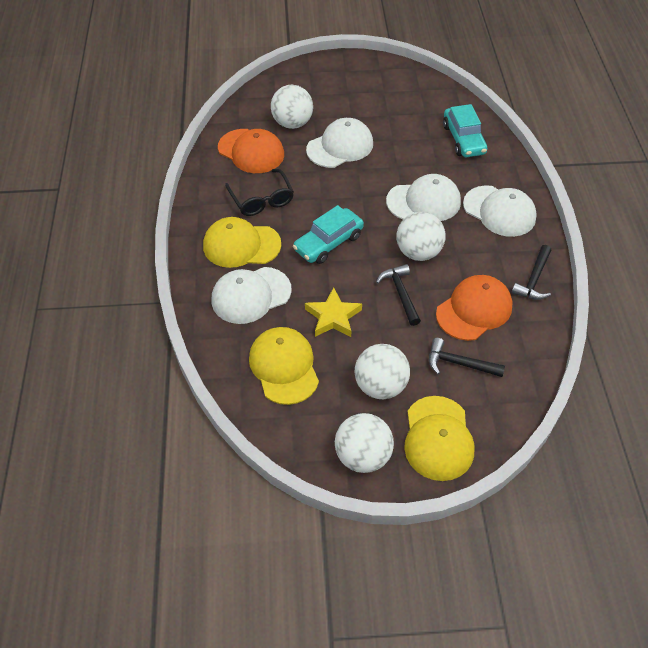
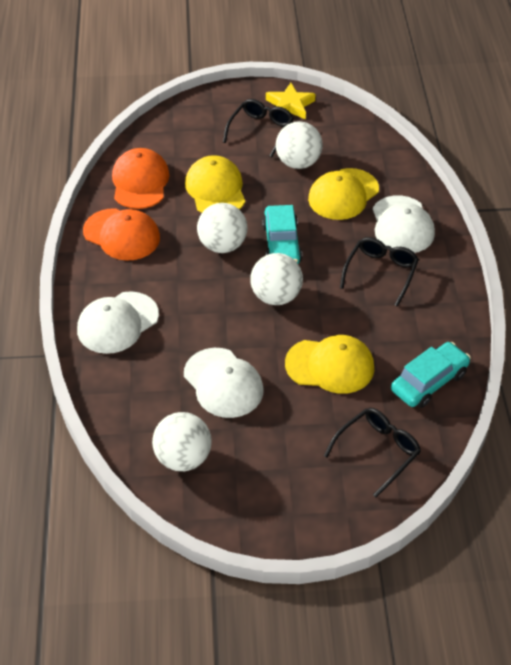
black glasses: [225,169,294,216] = 1 -> [223,99,294,157] [324,408,421,498] [340,237,419,307] = 3
black hammer: [376,264,421,326] [429,338,505,377] [511,245,551,300] = 3 -> none = 0
white cap: [212,267,292,324] [306,118,373,168] [386,174,461,221] [463,185,537,237] = 4 -> [77,291,159,354] [184,348,264,418] [373,195,435,253] = 3

